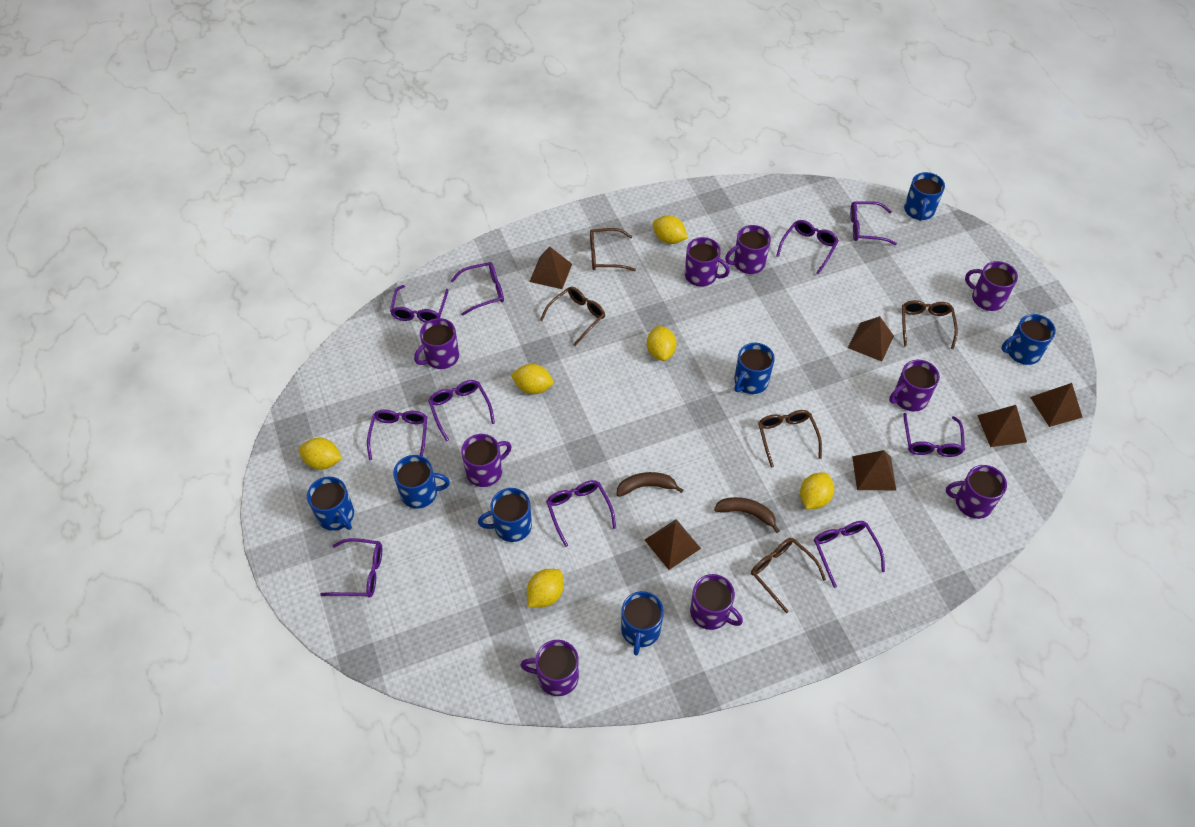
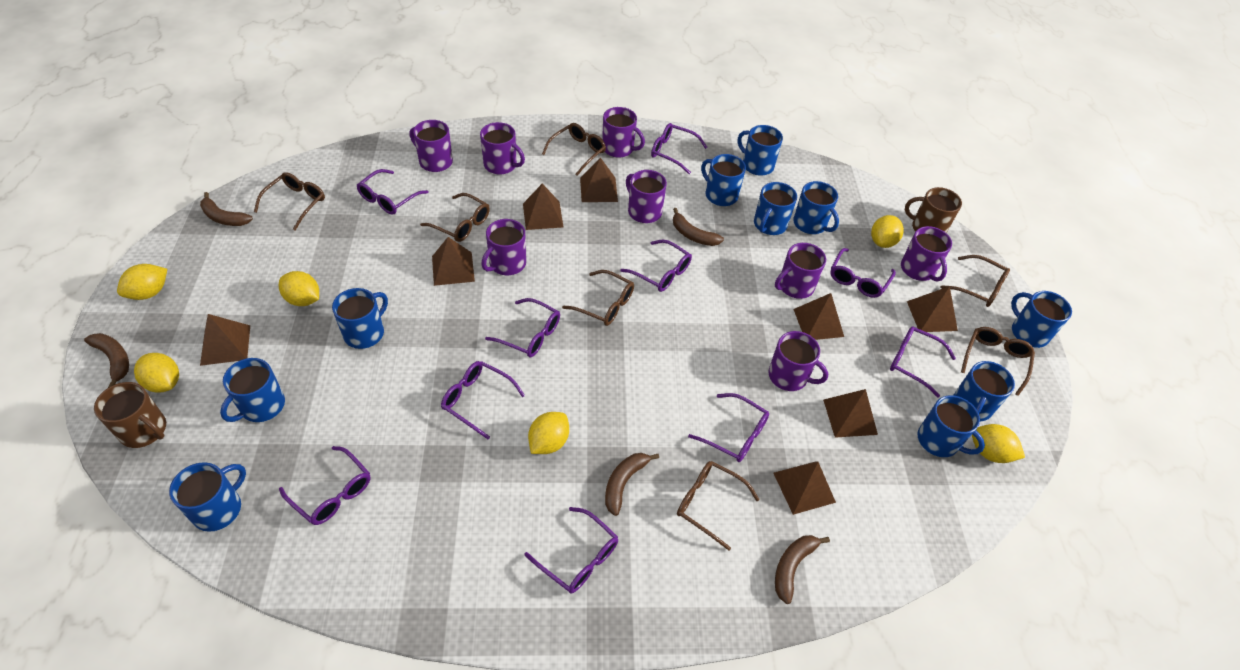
blue mug: [307,477,354,531] [393,455,450,509] [478,488,532,542] [621,591,664,656] [734,343,775,394] [904,172,945,221] [1001,314,1056,365] = 7 -> [169,462,246,532] [220,358,285,422] [332,288,388,349] [701,154,746,206] [738,125,783,176] [754,182,797,235] [793,181,839,234] [918,395,985,457] [954,361,1015,421] [1011,291,1072,348] = 10
brown banana: [617,472,683,497] [714,497,780,533] = 2 -> [84,333,129,388] [200,192,253,226] [605,453,659,516] [673,208,724,246] [775,535,830,604] = 5
brown glasses: [540,287,605,346] [590,228,636,271] [751,538,826,613] [758,410,822,467] [902,300,958,349] = 5 -> [254,172,325,231] [420,193,490,242] [542,123,606,176] [562,270,634,326] [677,461,760,551] [940,255,1010,307] [961,327,1035,396] = 7
brown mug: none = 0 -> [94,382,166,448] [905,187,962,233] = 2
brown pyramid: [529,246,572,289] [645,519,701,570] [848,316,894,362] [852,450,896,490] [977,405,1027,447] [1030,383,1083,427] = 6 -> [200,314,250,366] [432,237,475,286] [523,184,563,230] [580,158,618,202] [773,462,836,515] [793,293,844,340] [823,389,878,438] [907,286,958,332] = 8
purple mug: [414,318,459,369] [461,434,512,487] [520,640,579,696] [685,237,730,287] [690,574,743,630] [725,225,771,274] [889,360,940,411] [946,465,1007,519] [965,261,1018,311] = 9 -> [410,120,453,172] [480,122,525,174] [481,219,526,275] [602,107,645,158] [626,170,667,223] [768,331,828,391] [775,243,826,299] [901,226,952,282] = 8

